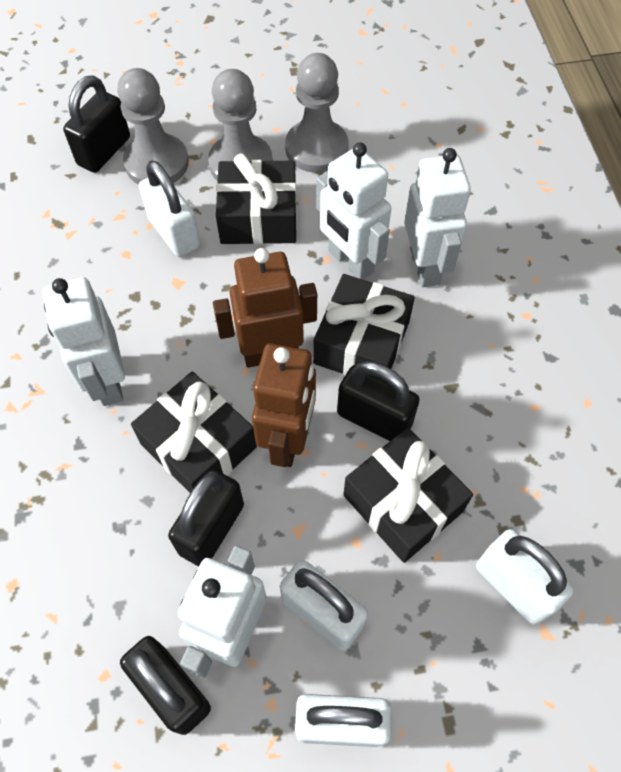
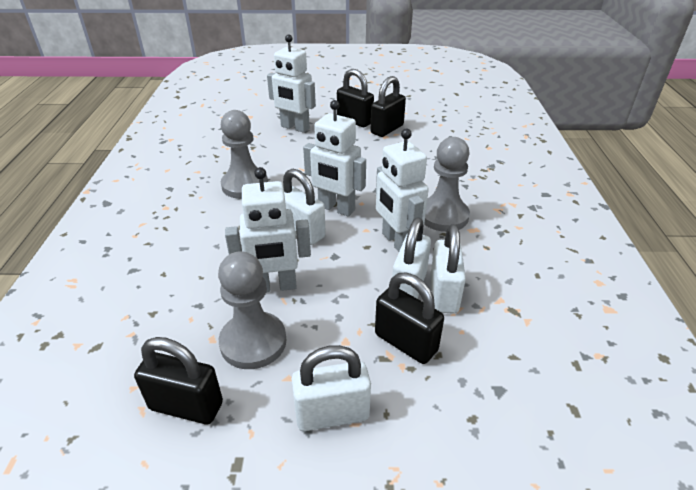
black gift: [131,371,257,493] [216,154,297,244] [313,274,415,375] [343,428,473,563] = 4 -> none = 0
brown robot: [213,248,317,368] [252,343,316,467] = 2 -> none = 0

